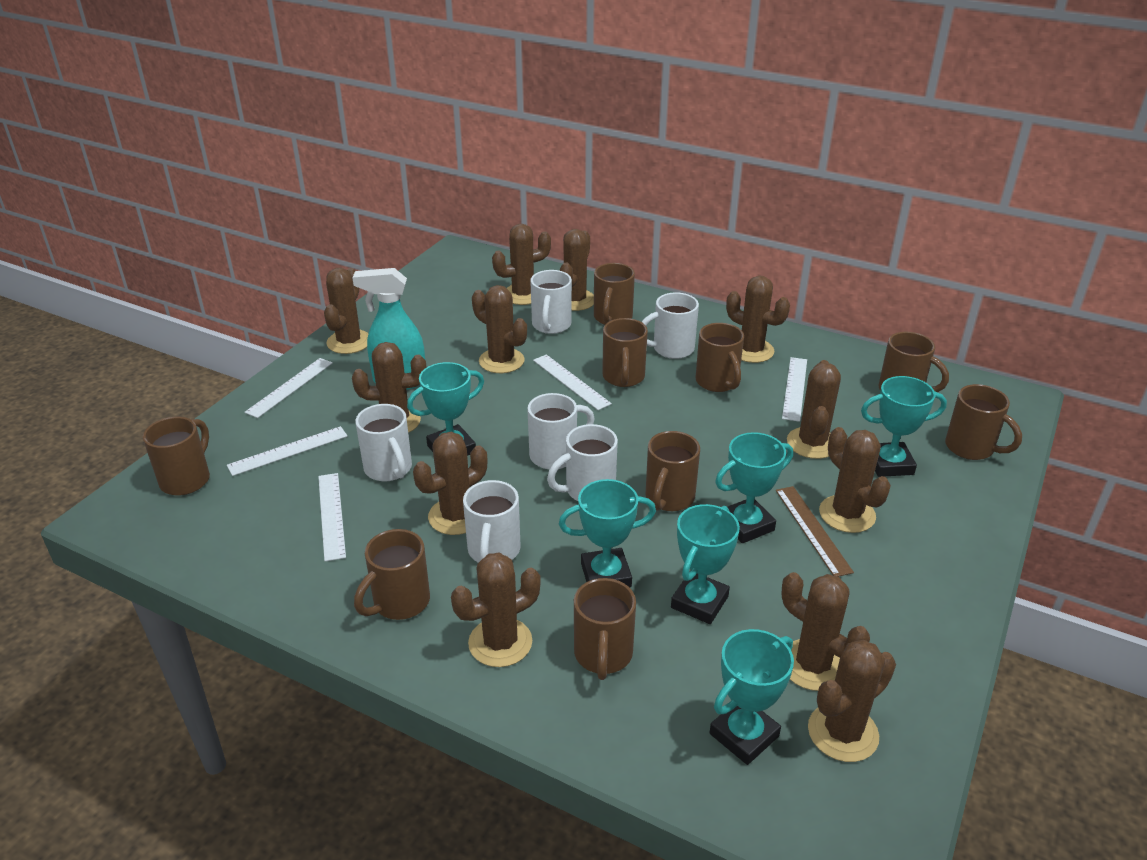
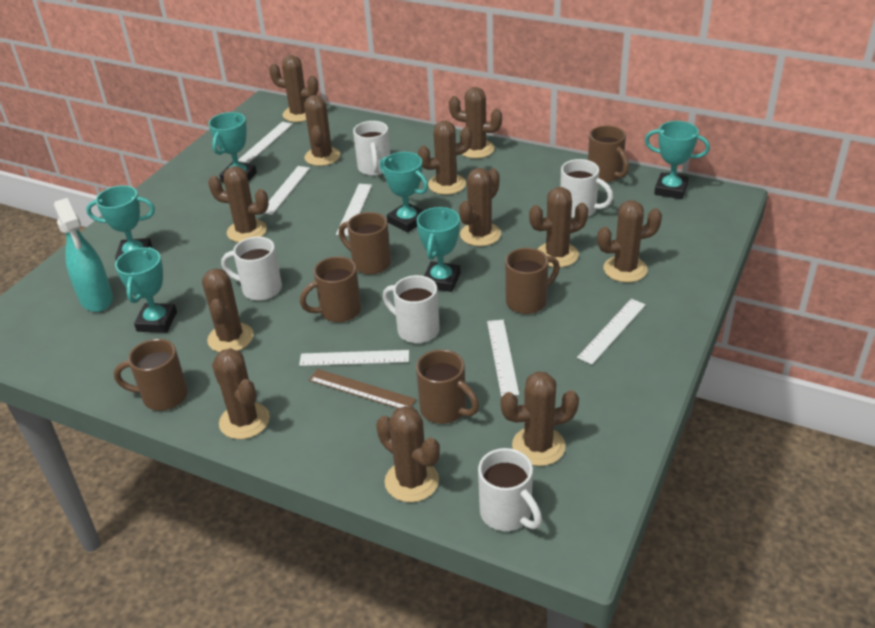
brown mug: [143,417,210,495] [354,529,430,620] [574,578,636,680] [594,263,635,325] [602,318,648,387] [646,431,700,511] [695,323,744,392] [879,332,949,392] [945,384,1022,460] = 9 -> [114,339,188,411] [300,256,361,322] [339,212,391,275] [416,349,479,424] [505,248,560,314] [588,126,629,182] = 6
white mug: [355,404,412,481] [463,480,520,563] [527,393,595,469] [530,270,572,334] [547,424,618,501] [642,292,699,359] = 6 -> [221,237,282,301] [353,121,390,176] [383,275,439,343] [478,448,542,531] [560,159,613,218] = 5
white ruler: [227,426,348,476] [244,358,333,418] [318,473,346,562] [533,354,612,410] [782,357,807,422] = 5 -> [238,122,293,163] [264,166,310,215] [299,350,409,366] [336,184,372,236] [487,320,519,397] [577,299,646,365] = 6

